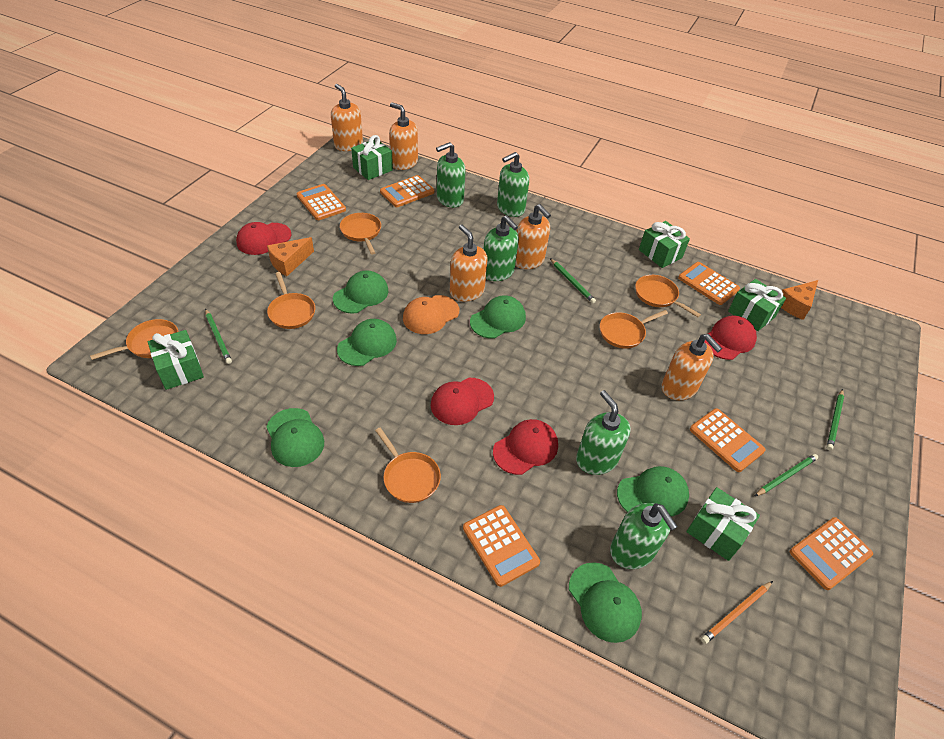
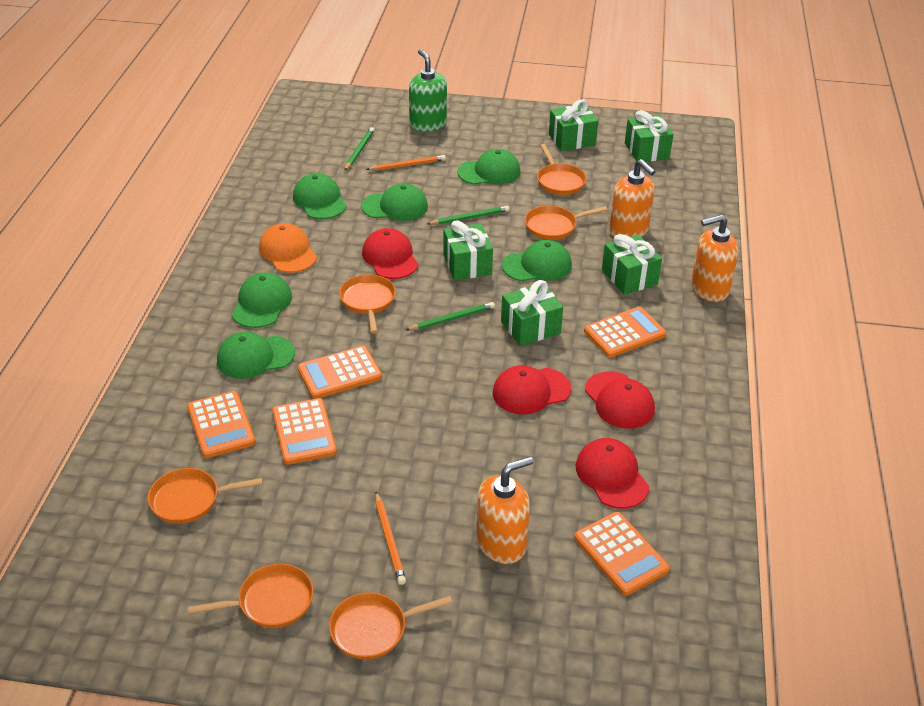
green pencil: [205,308,232,364] [550,258,596,303] [755,454,818,496] [827,389,844,450] = 4 -> [345,127,374,170] [406,302,495,330] [427,205,509,225] = 3
green soap dispenser: [436,142,466,208] [484,215,519,281] [497,152,529,217] [576,390,631,475] [610,503,678,569] = 5 -> [409,49,447,132] = 1
orange calculator: [296,184,346,220] [380,175,435,207] [463,505,540,587] [678,262,740,305] [690,408,766,472] [790,517,873,590] = 6 -> [187,391,256,458] [272,398,337,465] [298,346,382,399] [574,512,670,596] [584,307,666,358] = 5
orange cheese: [267,237,314,276] [781,280,818,320] = 2 -> none = 0
orange pencil: [701,581,773,644] = 1 -> [366,155,446,171] [375,492,406,585] = 2
orange soap dispenser: [331,84,363,151] [389,102,418,170] [450,225,488,302] [515,204,551,269] [661,334,722,400] = 5 -> [476,456,533,564] [609,159,656,237] [691,214,739,302] = 3

